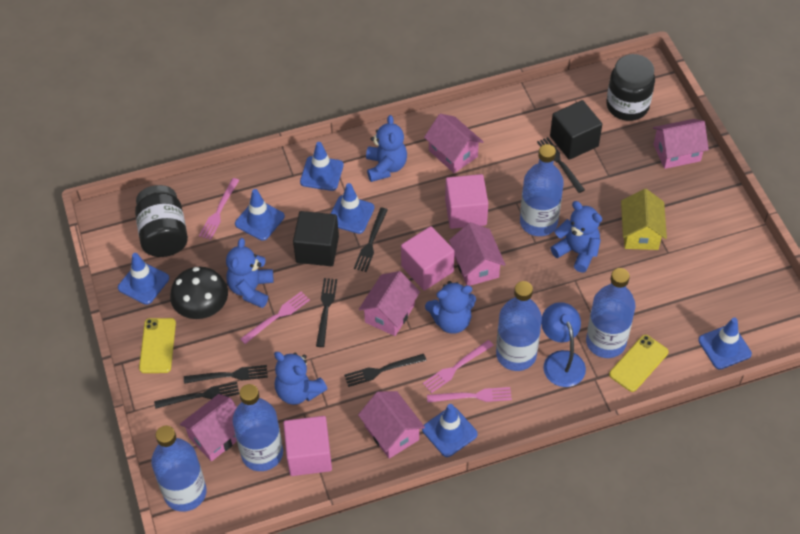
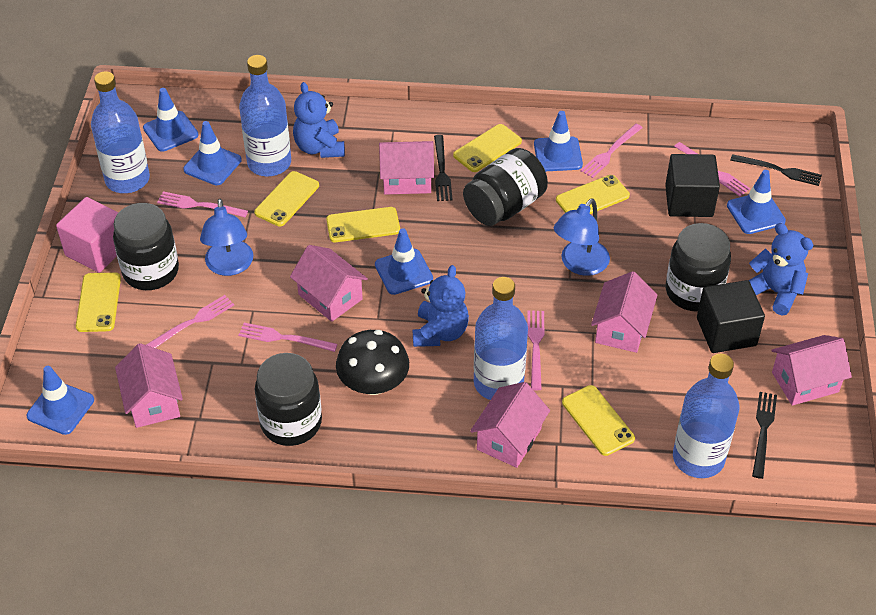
black fork: [154,382,239,409] [184,365,268,384] [316,278,337,347] [344,354,427,387] [354,207,388,272] [537,137,585,193] = 6 -> [434,135,453,201] [730,154,822,186] [752,392,777,479] = 3
black jar: [135,185,188,257] [606,54,655,121] = 2 -> [113,203,179,290] [255,353,322,446] [463,148,548,226] [666,223,731,312] = 4
blue bottle: [151,426,207,512] [233,384,283,471] [496,281,542,371] [520,144,564,236] [586,268,636,358] = 5 -> [91,71,150,193] [239,55,291,176] [474,277,528,400] [673,354,740,478] = 4
blue lamp: [541,302,586,387] = 1 -> [200,199,253,276] [554,198,610,276] = 2
blue teddy bear: [226,238,274,308] [274,352,327,405] [366,115,407,182] [425,281,476,334] [550,201,602,273] = 5 -> [293,82,345,158] [413,265,469,347] [749,223,813,315] = 3
pink cube: [283,416,332,476] [401,226,455,290] [445,174,488,229] = 3 -> [56,197,119,273] = 1
pink fork: [199,178,239,240] [240,291,310,344] [423,340,494,393] [427,387,512,403] = 4 -> [146,295,234,348] [157,191,248,217] [238,323,337,352] [528,310,544,390] [580,124,643,178] [674,142,750,197] = 6
yellow house: [621,189,667,250] = 1 -> none = 0
yellow phone: [139,318,176,373] [609,335,669,392] = 2 -> [76,272,121,332] [254,171,319,226] [326,207,400,242] [453,124,522,172] [556,175,630,214] [562,385,635,456] = 6

